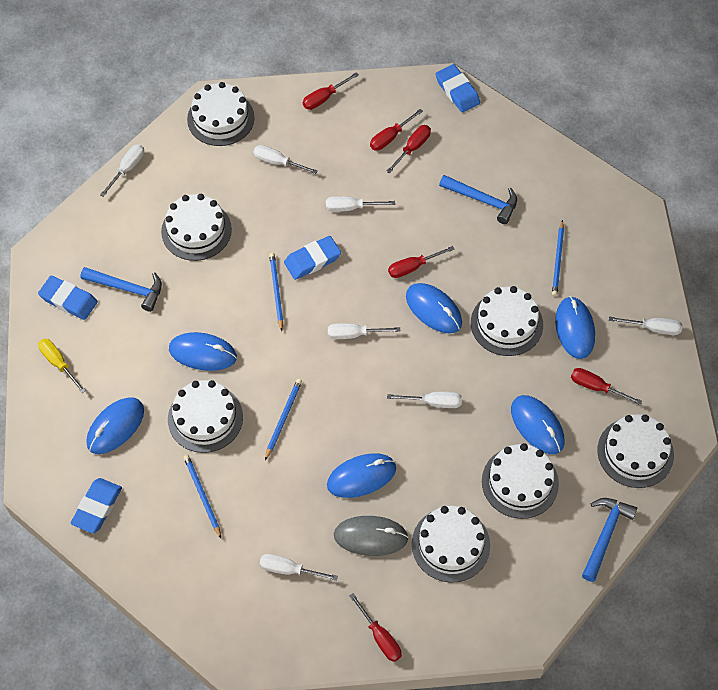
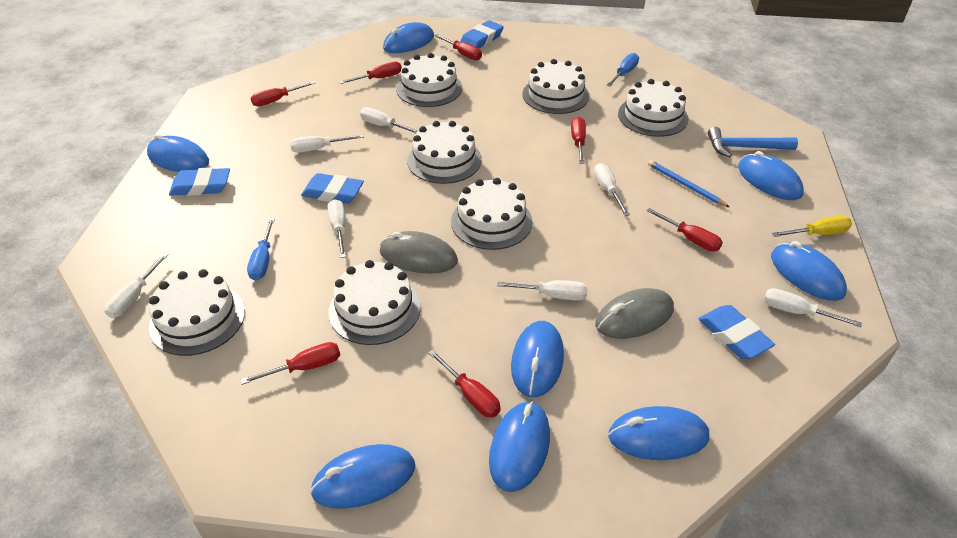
blue hammer: [80,267,162,312] [439,175,517,224] [582,498,637,582] = 3 -> [708,127,798,157] = 1
blue mouse: [87,397,144,454] [169,332,237,371] [327,454,396,498] [406,283,462,334] [511,395,565,454] [555,296,595,359] = 6 -> [147,134,209,172] [310,444,415,509] [383,22,434,53] [489,401,550,492] [511,321,564,397] [608,406,709,460] [738,151,804,200] [771,241,847,301] = 8
blue pencil: [184,455,221,538] [265,379,302,460] [269,253,283,331] [552,220,564,296] = 4 -> [648,160,729,207] = 1
blue screwdriver: none = 0 -> [247,218,275,281] [607,53,639,86] = 2
grey mouse: [334,516,409,556] = 1 -> [380,231,458,274] [595,288,674,339] = 2
red screwdriver: [303,72,359,110] [350,593,402,662] [370,109,423,151] [386,125,431,173] [388,246,454,278] [571,368,642,405] = 6 -> [241,342,340,385] [251,81,316,106] [339,62,402,84] [428,350,501,418] [434,34,482,60] [571,117,586,164] [646,208,723,251] = 7

